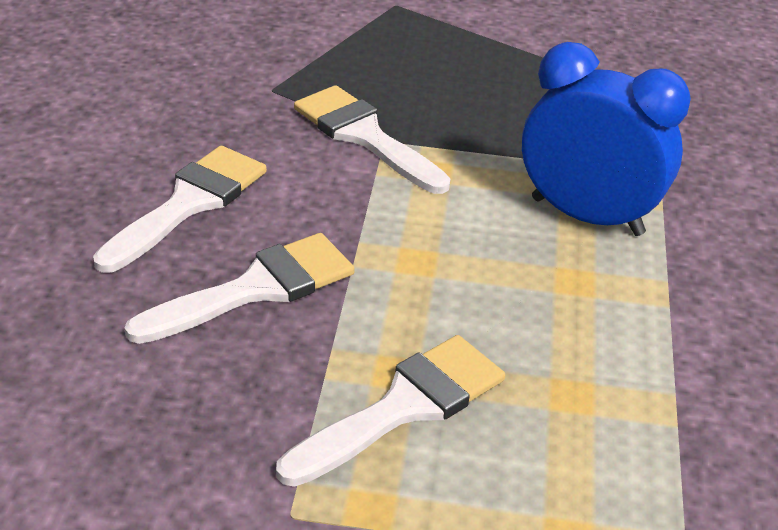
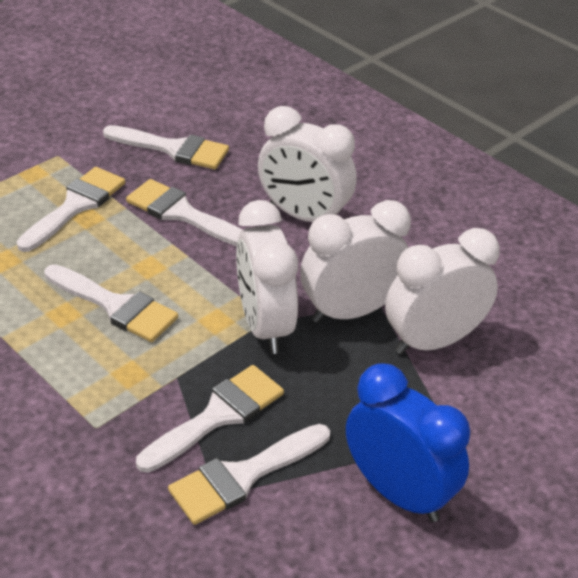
white brush: [93,146,267,273] [125,233,355,344] [276,335,505,487] [294,85,450,194] = 4 -> [17,167,125,252] [44,264,178,342] [103,125,229,169] [126,179,242,246] [136,365,284,473] [168,424,330,525] = 6
white clock: none = 0 -> [236,200,298,354] [258,106,357,222] [300,200,411,323] [385,228,500,355] = 4

